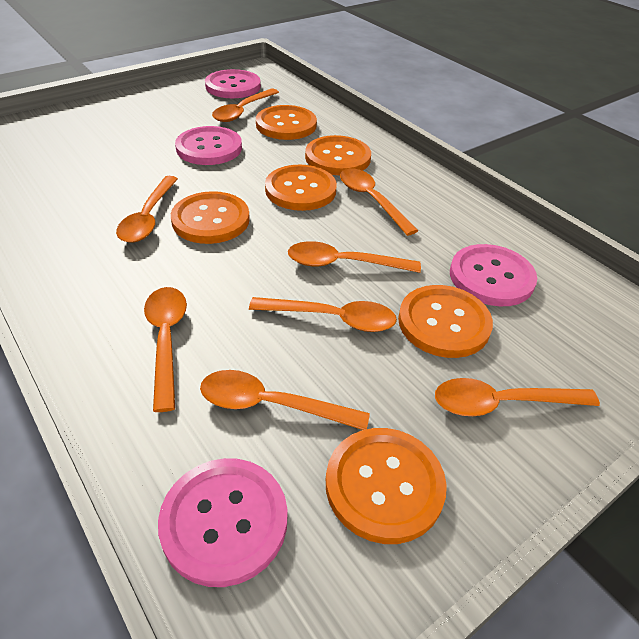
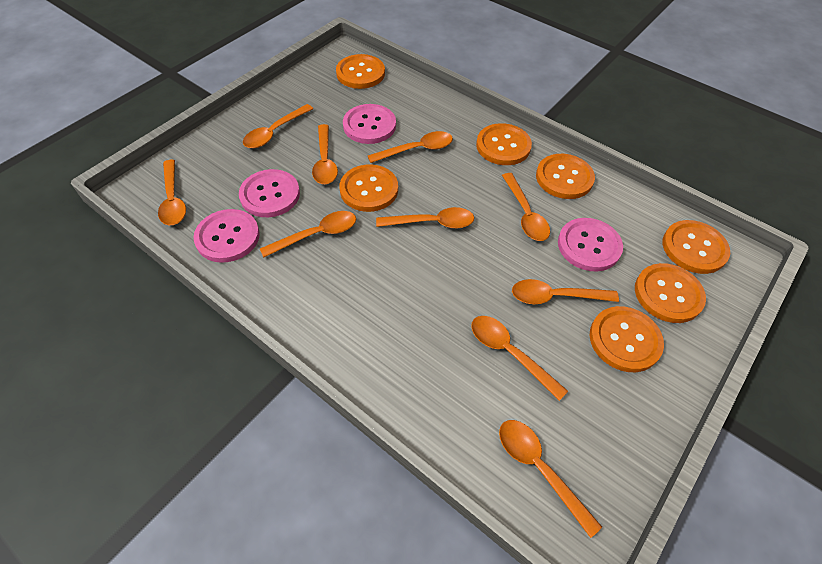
orange button: [171,191,250,244] [256,105,317,140] [265,165,337,211] [305,135,371,175] [326,428,447,544] [398,285,493,358] = 6 -> [336,54,385,89] [340,164,398,212] [476,123,532,165] [536,154,595,199] [590,306,664,372] [635,263,706,323] [663,220,730,274] = 7
orange spoon: [116,176,178,243] [144,287,187,412] [200,370,370,430] [212,89,279,122] [249,297,397,332] [288,241,421,273] [340,168,419,236] [435,378,600,416] = 8 -> [158,160,186,225] [243,104,313,148] [260,211,356,257] [312,124,338,184] [368,131,453,163] [376,207,474,228] [471,316,568,401] [499,420,602,538] [502,173,550,241] [512,279,619,304] = 10

